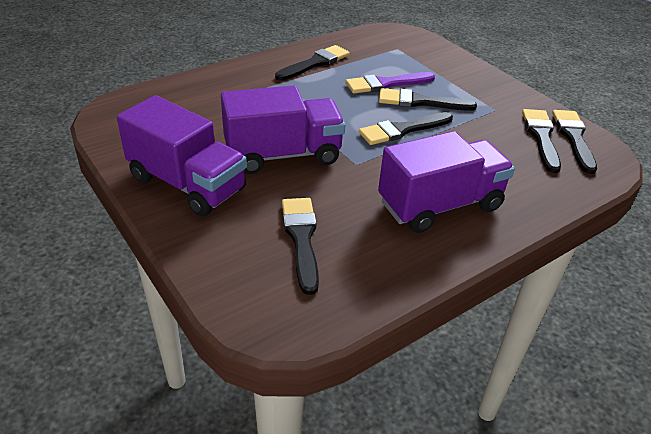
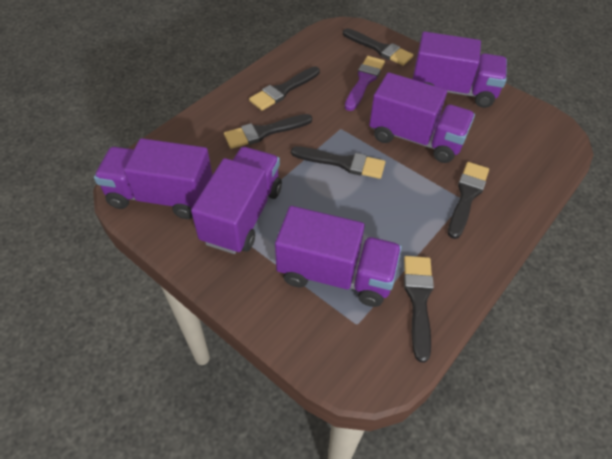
purple truck: [117,95,247,216] [221,85,345,174] [378,131,515,233] = 3 -> [94,138,212,219] [191,147,282,254] [275,206,402,307] [369,72,475,163] [413,32,507,108] = 5

